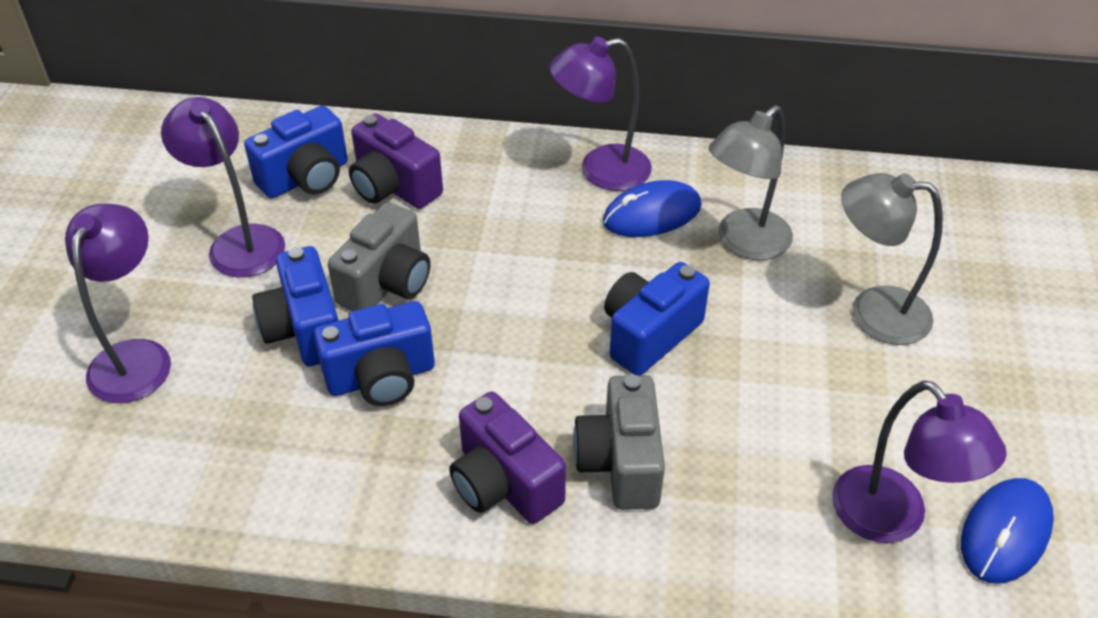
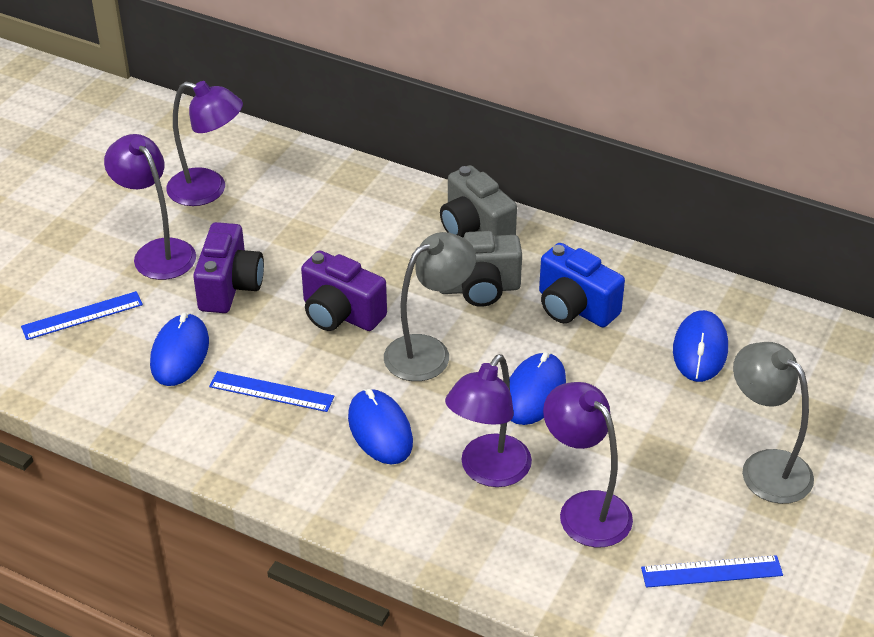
blue camera: [244,106,348,198] [252,246,338,366] [314,301,435,406] [604,262,710,375] = 4 -> [539,243,625,327] = 1
blue mouse: [603,180,701,237] [961,478,1054,584] = 2 -> [150,313,209,386] [348,389,413,464] [509,352,566,425] [673,310,728,382] = 4
blue ruler: none = 0 -> [21,291,143,340] [209,371,334,412] [641,555,783,588] = 3

